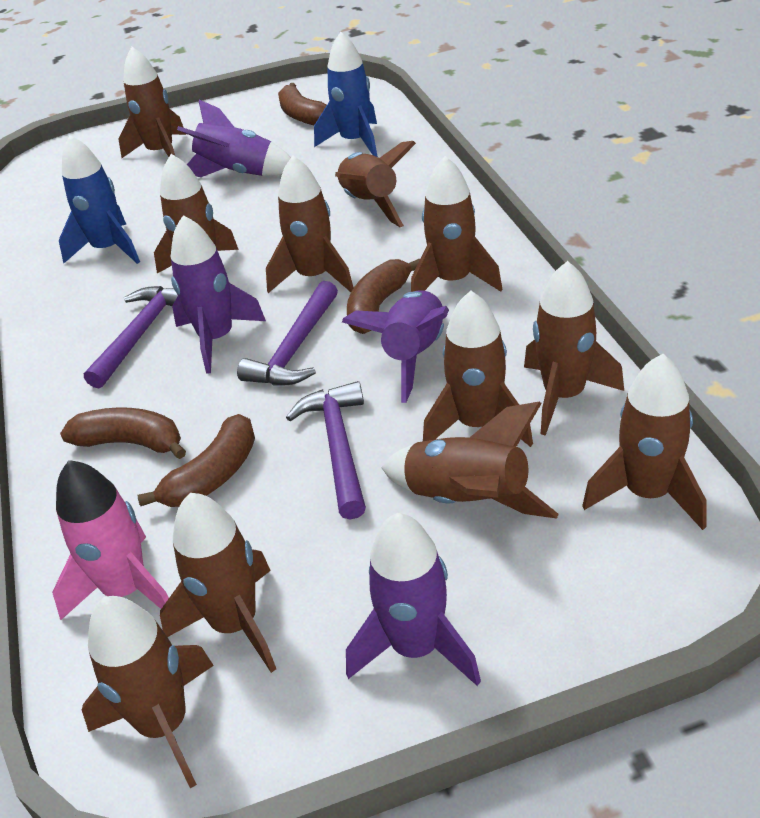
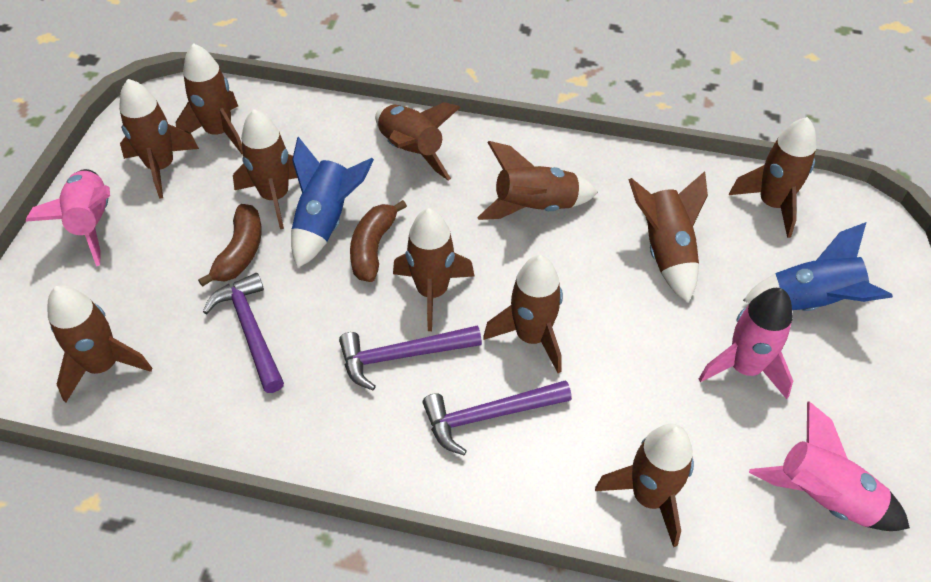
brown banana: [60,407,186,459] [138,414,255,507] [278,83,327,125] [347,258,420,334] = 4 -> [198,204,262,287] [350,200,407,282] = 2
pink rocket: [52,460,169,621] = 1 -> [26,169,110,266] [699,288,793,399] [749,401,910,531] = 3
purple rocket: [171,215,266,374] [177,100,291,177] [342,290,449,403] [346,513,481,686] = 4 -> none = 0

